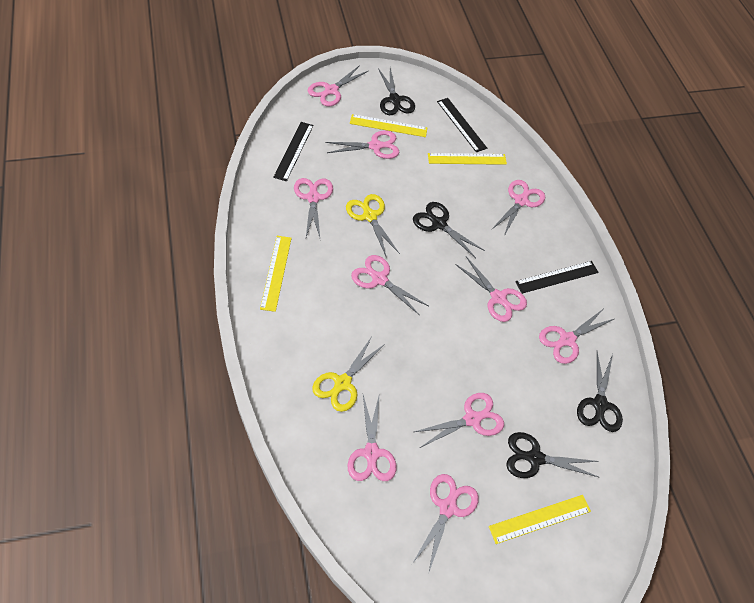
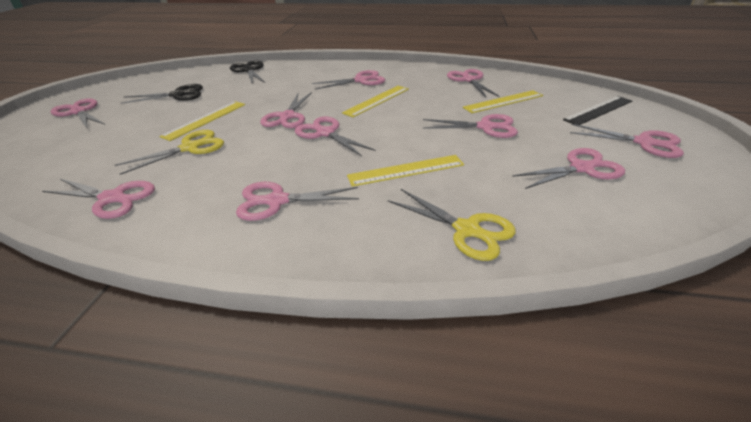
black ruler: [273,122,313,181] [437,98,487,152] [515,261,599,294] = 3 -> [563,96,632,125] = 1
black scissors: [378,68,415,115] [413,202,485,258] [506,432,599,478] [577,352,623,432] = 4 -> [121,84,203,104] [230,61,265,83] = 2

